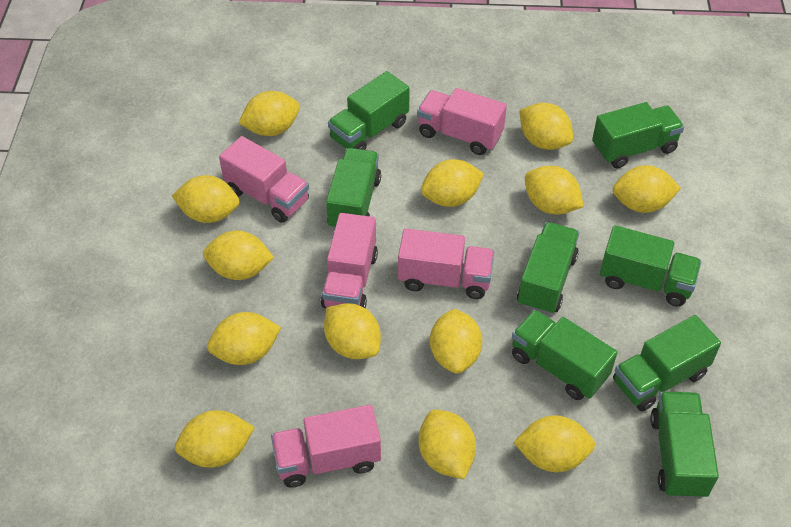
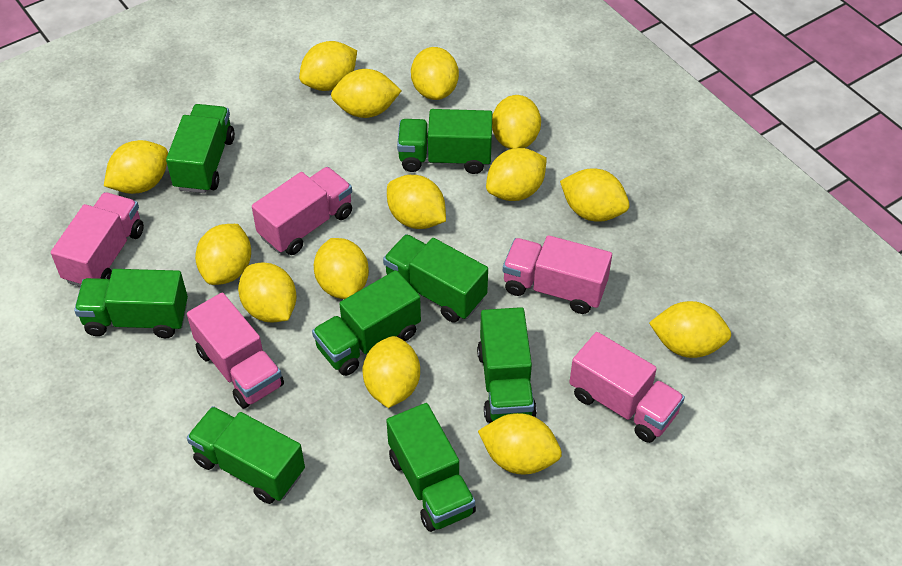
yellow lemon: [172,175,239,223] [175,410,255,468] [203,230,274,280] [207,312,281,365] [238,91,300,136] [324,303,381,359] [418,410,476,479] [421,159,484,207] [430,309,482,374] [513,415,595,472] [519,103,573,150] [525,166,584,215] [613,165,681,213] = 13 -> [104,140,168,194] [195,224,251,285] [238,263,297,322] [299,41,357,91] [314,238,369,299] [331,69,401,118] [363,336,420,408] [387,175,446,229] [411,47,459,100] [478,413,562,474] [486,148,547,201] [492,95,541,149] [560,168,629,222] [649,301,731,358] = 14

